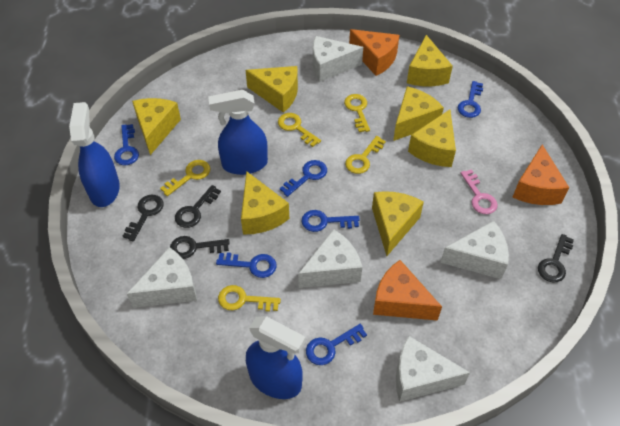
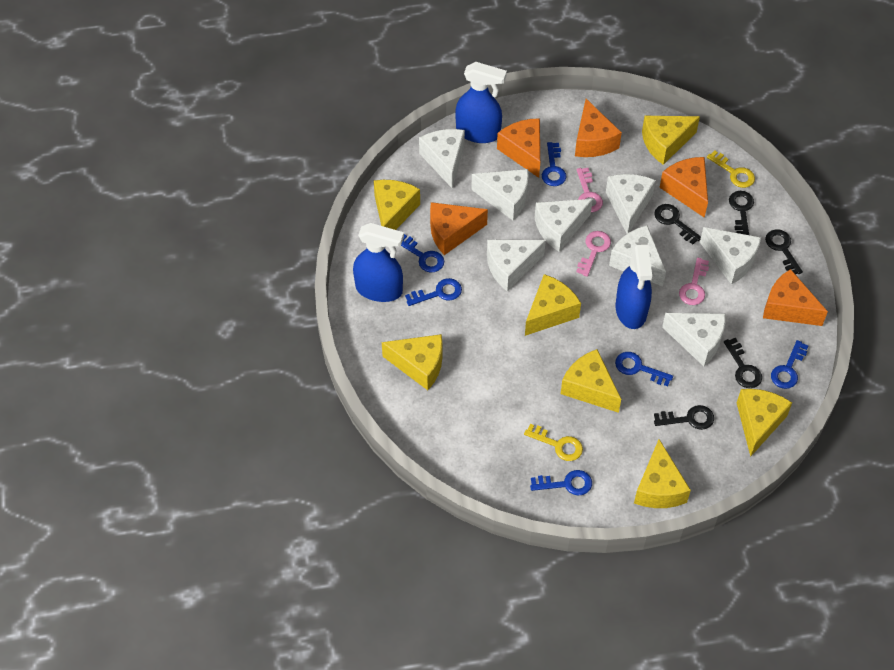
black key: [123,195,164,242] [170,236,230,259] [175,185,221,228] [538,234,574,283] = 4 -> [654,204,701,245] [654,405,714,430] [724,338,762,388] [729,191,754,235] [765,229,803,274] = 5
orange cheese: [349,29,399,76] [373,260,442,321] [513,145,569,205] = 3 -> [430,202,488,255] [497,118,540,178] [575,99,622,157] [659,157,708,218] [763,269,828,326] = 5
pink key: [460,169,498,214] = 1 -> [576,231,611,277] [577,168,603,212] [679,258,709,305] = 3
white cheese: [127,247,197,308] [298,229,362,288] [313,36,363,82] [396,336,470,402] [440,221,509,279] = 5 -> [419,129,465,189] [471,169,529,220] [487,240,546,291] [535,199,593,252] [606,174,656,234] [609,225,666,287] [662,313,726,366] [700,227,761,284] = 8
yellow key: [160,160,211,196] [218,285,281,312] [278,113,321,147] [344,94,370,132] [345,136,386,174] = 5 -> [524,424,583,461] [707,150,755,188] = 2

